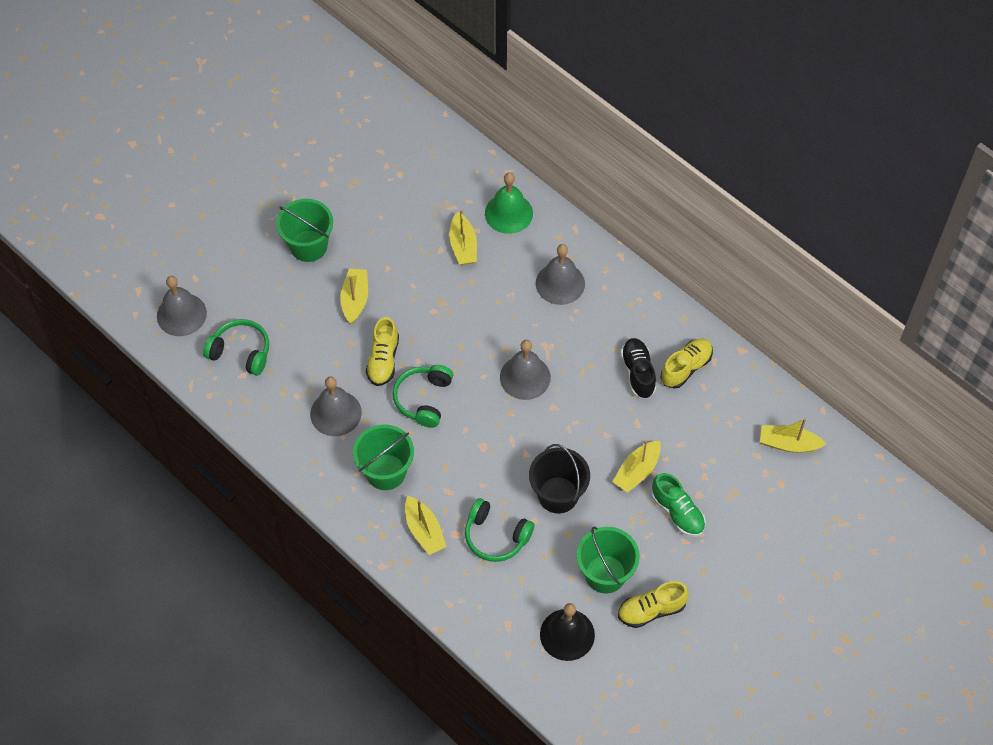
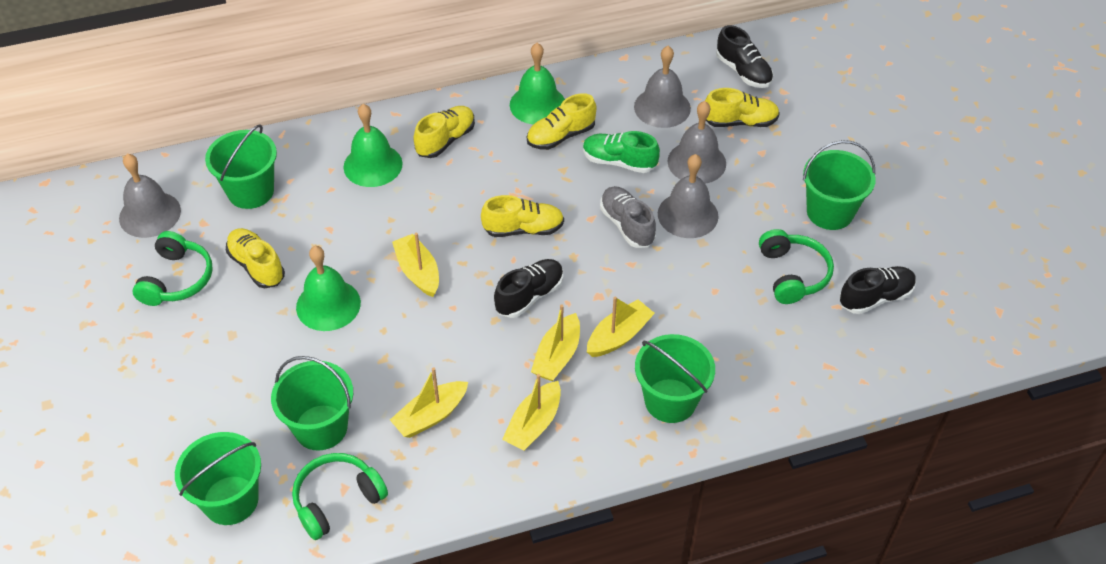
black bell: [540,603,595,661] = 1 -> none = 0
black bucket: [529,444,590,513] = 1 -> none = 0
black shoe: [620,338,656,399] = 1 -> [494,259,563,318] [716,25,773,88] [840,266,916,314] = 3
green bell: [485,173,533,234] = 1 -> [296,246,361,331] [344,104,403,187] [510,43,565,125] = 3
green bucket: [276,199,333,262] [353,425,414,490] [577,526,640,593] = 3 -> [175,432,261,525] [205,124,277,209] [271,356,353,451] [635,334,715,423] [803,140,876,230] = 5
grey shoe: none = 0 -> [600,186,656,248] = 1
yellow shoe: [366,317,399,386] [618,581,689,628] [660,338,713,389] = 3 -> [226,228,285,288] [413,106,475,158] [481,195,564,237] [527,93,596,150] [705,88,780,127] = 5

